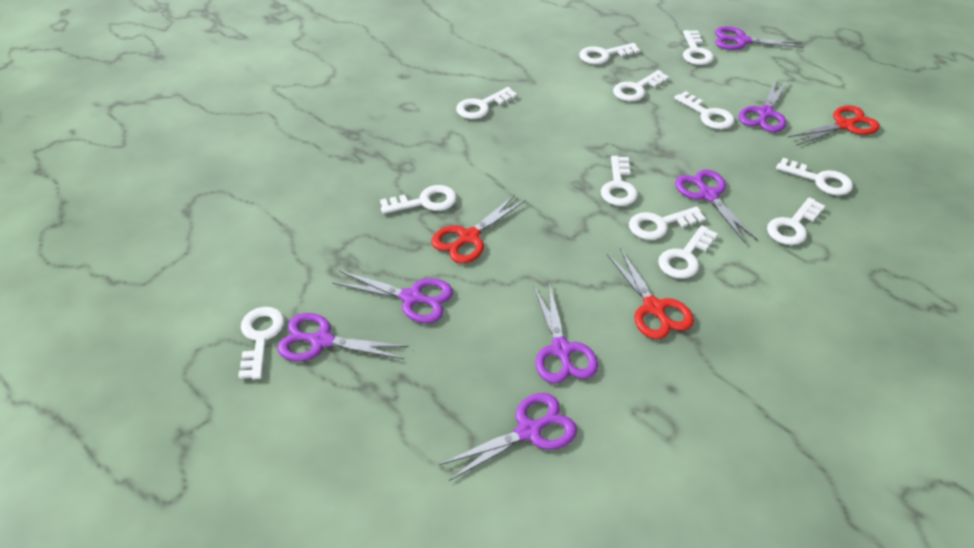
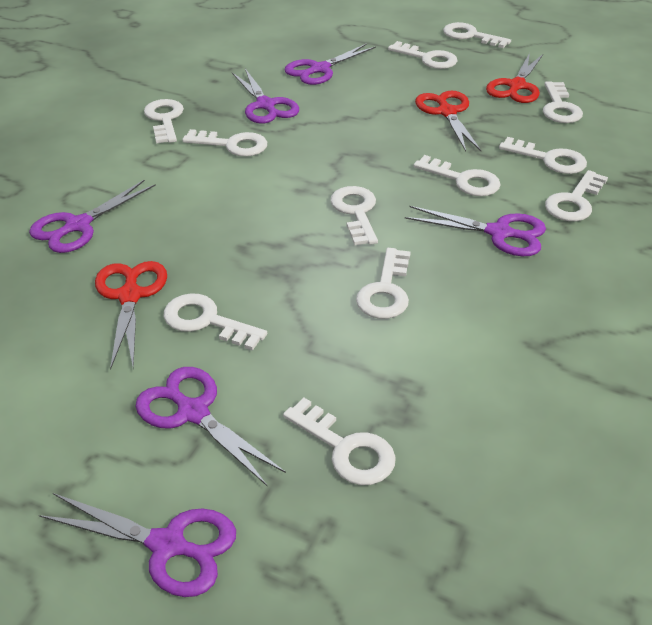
purple scissors: [278,313,409,362] [333,271,453,323] [440,393,577,481] [534,283,598,384] [675,170,758,243] [715,26,804,50] [739,80,788,132] = 7 -> [29,180,156,253] [39,493,236,597] [135,367,286,487] [232,69,299,124] [284,43,376,85] [405,206,546,256] = 6

